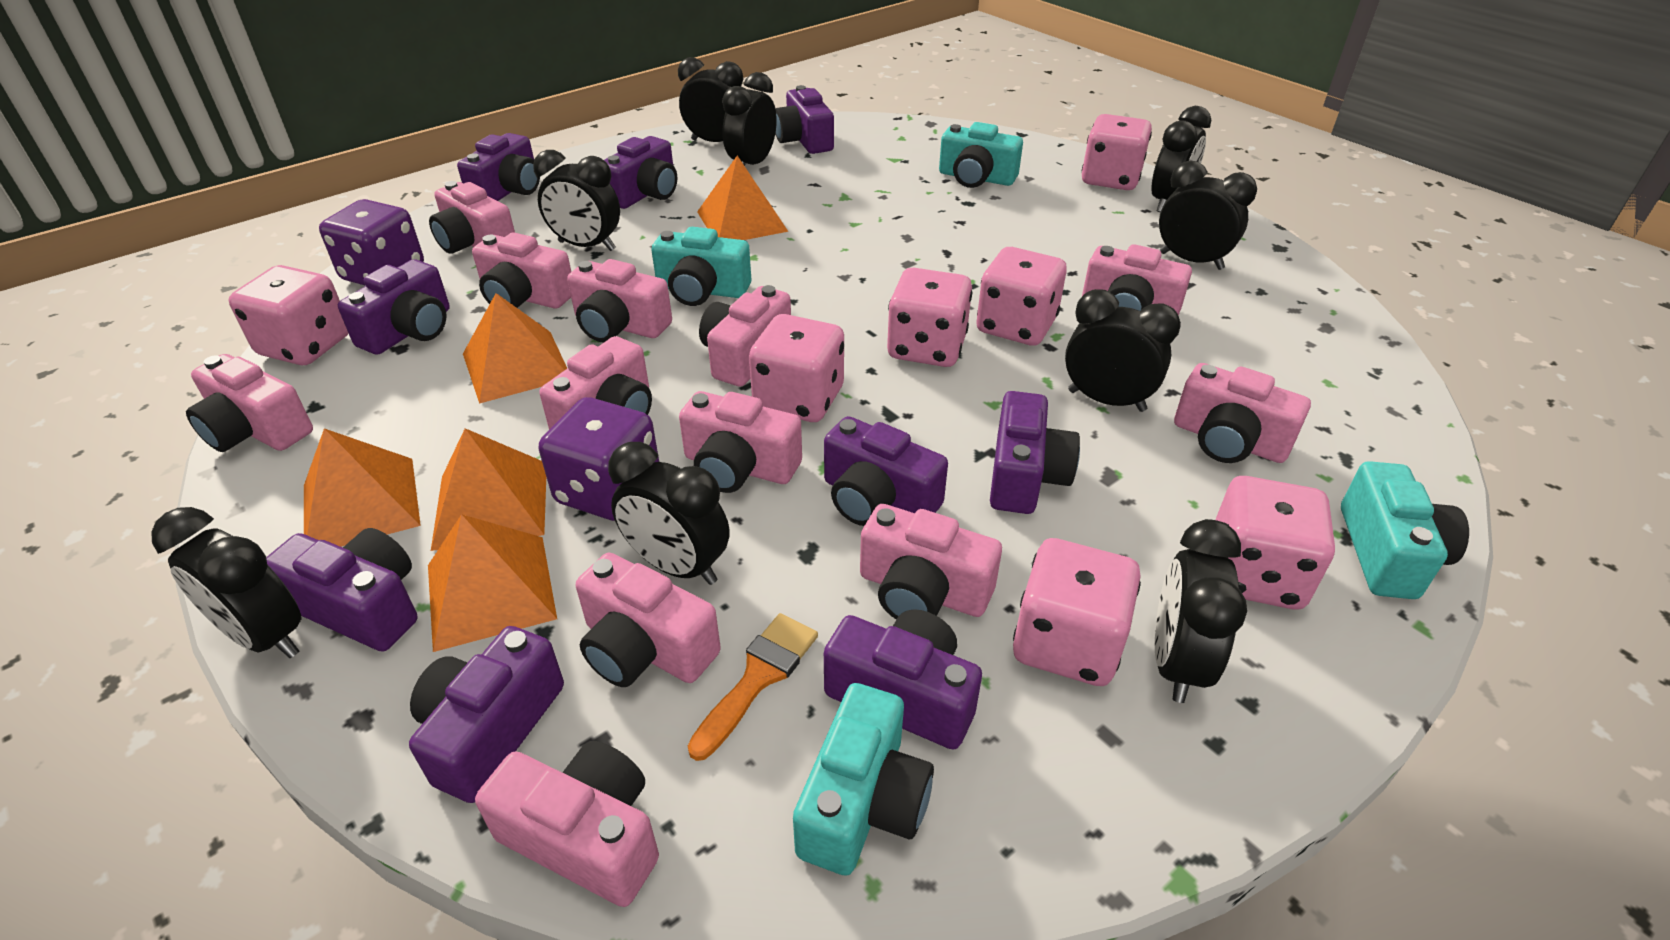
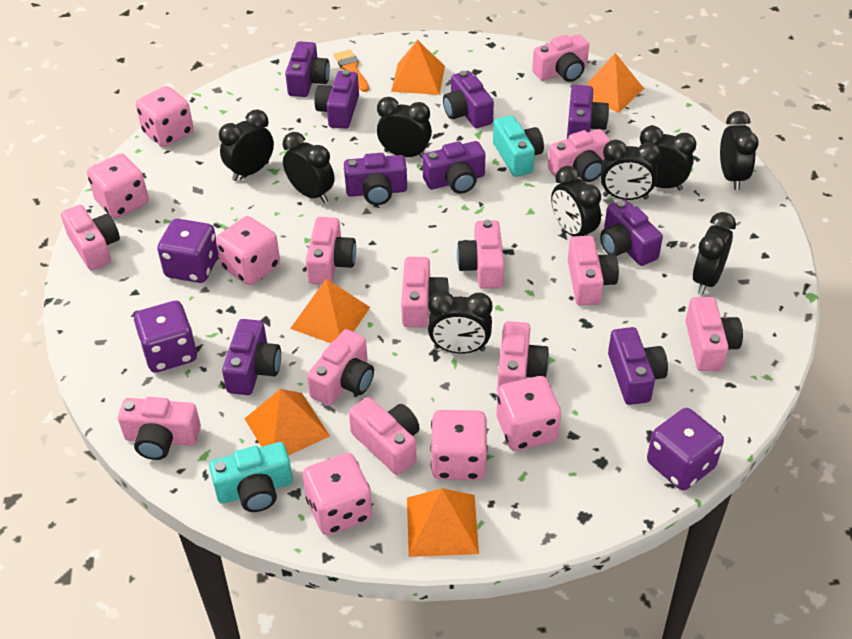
pink dice: [228,265,349,365] [749,314,844,422] [887,268,972,367] [976,247,1067,346] [1013,538,1141,686] [1082,114,1152,190] [1215,476,1335,609] = 7 -> [87,154,149,219] [136,86,194,147] [216,216,280,285] [303,453,372,535] [430,410,488,480] [496,376,561,451] = 6
purple dice: [319,199,424,285] [539,397,659,521] = 2 -> [134,301,197,373] [157,219,219,283] [647,408,724,490] = 3
turquoise camera: [651,227,751,306] [793,683,934,876] [939,122,1023,188] [1341,461,1469,599] = 4 -> [209,442,293,512] [493,115,544,177] = 2

